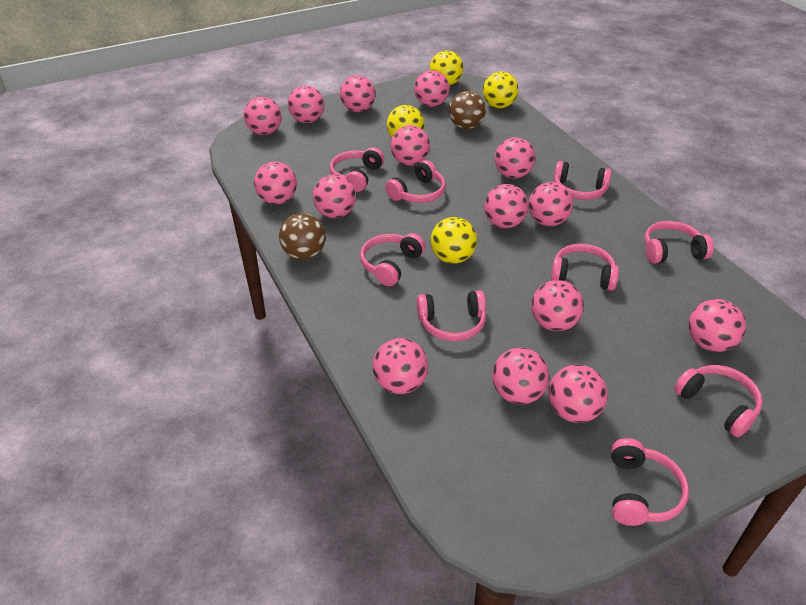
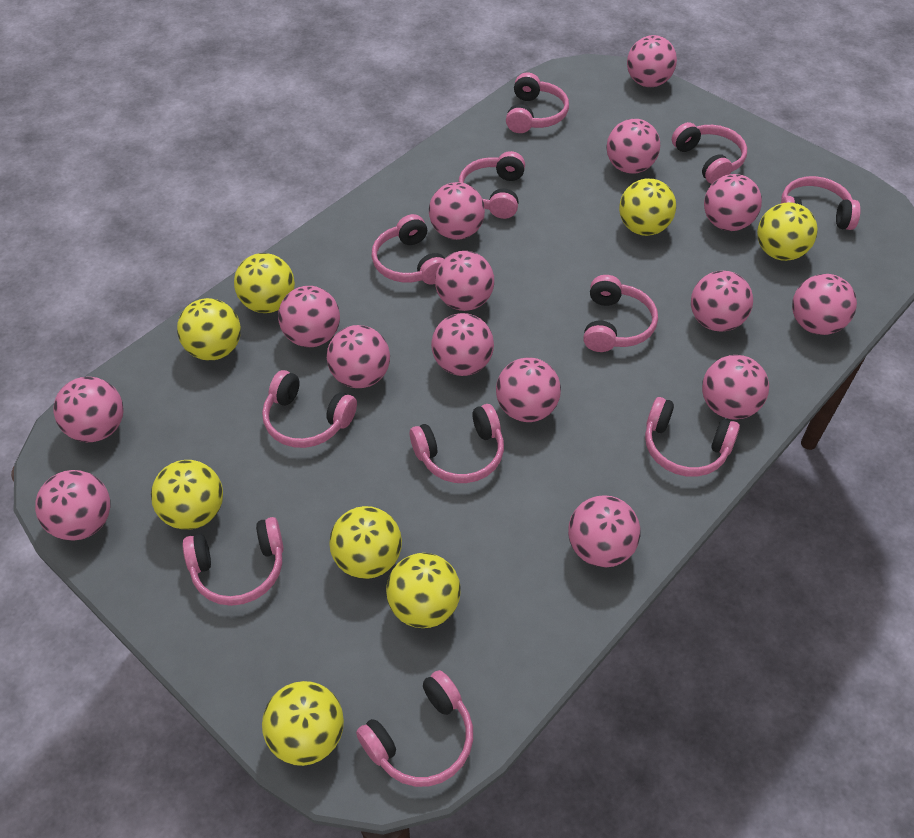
brown ball: [279,213,326,260] [449,91,486,129] = 2 -> none = 0
pink headphones: [330,147,384,192] [360,233,425,286] [385,160,446,203] [417,290,486,341] [551,244,619,291] [554,161,612,200] [611,438,689,526] [644,221,714,264] [674,365,763,437] = 9 -> [183,517,284,606] [262,370,357,448] [356,670,473,787] [371,214,445,285] [410,404,504,483] [459,151,525,219] [506,73,569,133] [583,275,658,352] [645,397,740,477] [672,122,747,184] [781,176,861,230] = 11
yellow ball: [387,105,424,138] [430,51,463,86] [431,217,477,264] [483,72,518,108] = 4 -> [151,460,223,530] [177,298,241,360] [234,253,295,313] [262,681,344,766] [329,506,402,579] [386,553,461,628] [619,178,676,236] [757,202,818,261] = 8

